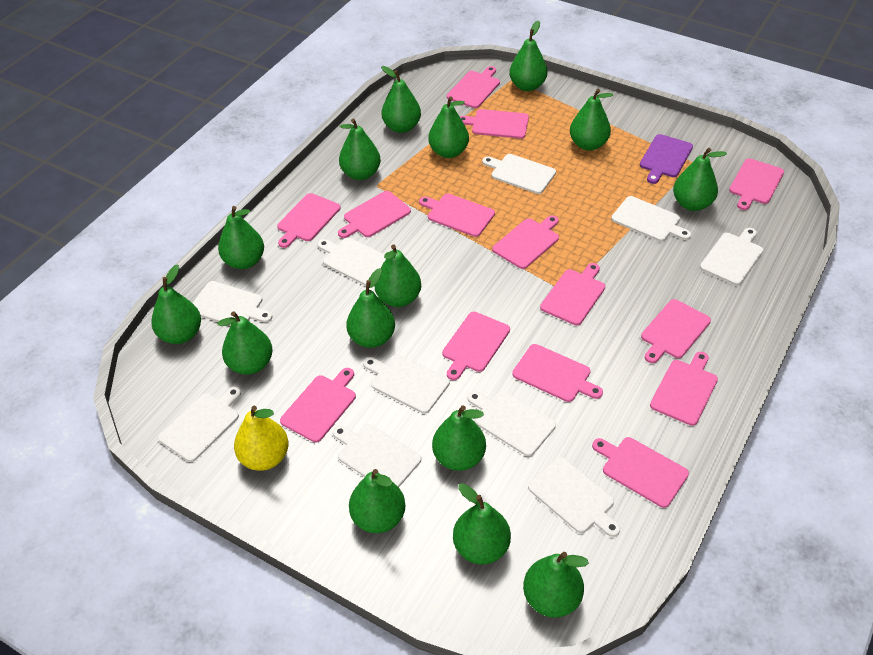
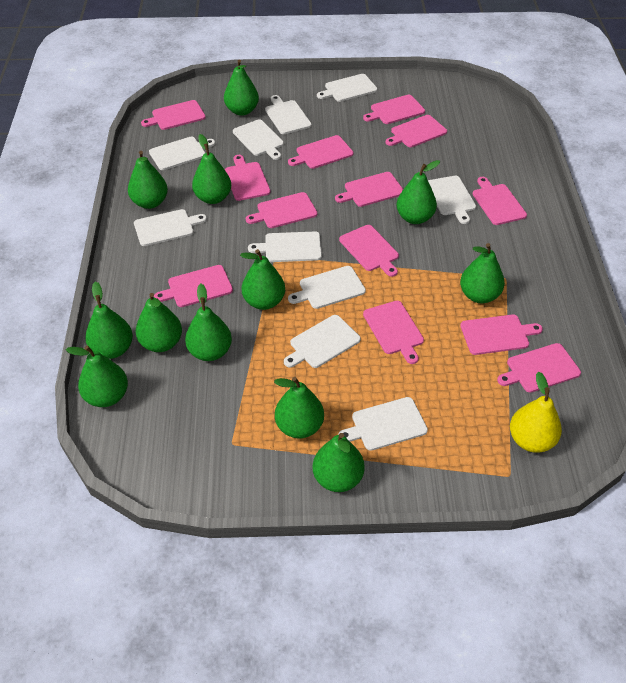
green pear: [151,265,201,344] [217,311,273,375] [218,206,264,269] [339,119,381,180] [346,268,395,348] [349,469,406,533] [375,244,421,307] [381,66,421,133] [428,96,469,158] [432,405,486,471] [453,483,511,565] [509,21,547,91] [523,552,589,618] [570,89,613,151] [673,148,727,211] = 15 -> [66,346,128,407] [85,281,133,359] [128,151,168,209] [136,293,182,352] [185,284,232,361] [192,134,231,204] [224,59,259,116] [240,249,285,310] [274,377,324,438] [313,433,365,492] [396,160,440,224] [460,243,505,303] = 12
pink cutting board: [277,193,341,248] [280,368,356,442] [338,191,411,238] [419,194,495,237] [442,312,510,380] [447,66,500,108] [460,109,529,139] [492,215,559,269] [512,344,603,402] [540,263,605,325] [592,437,689,508] [641,299,711,363] [650,352,718,426] [729,158,784,210] = 14 -> [141,100,206,130] [154,265,233,307] [225,155,271,201] [246,192,317,228] [288,135,353,169] [335,172,403,207] [339,225,399,277] [363,95,425,124] [363,301,424,364] [386,115,447,147] [460,314,543,355] [473,177,527,225] [497,343,581,393] = 13
purple cutting board: [640,134,693,184] = 1 -> none = 0

